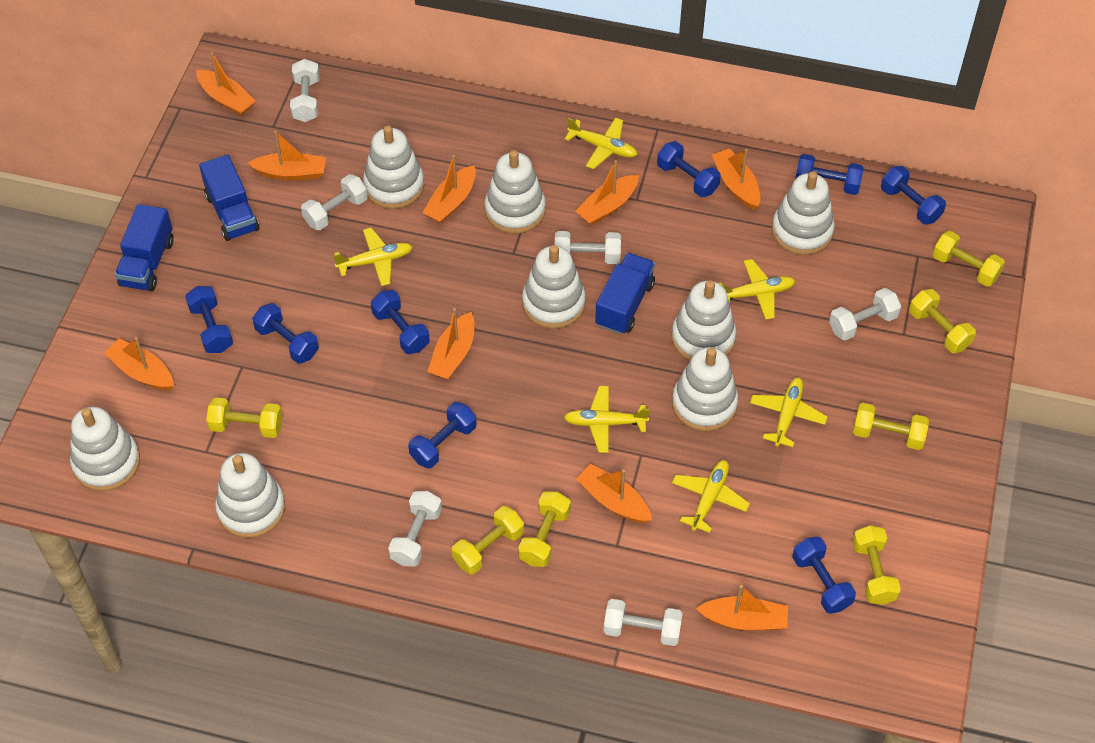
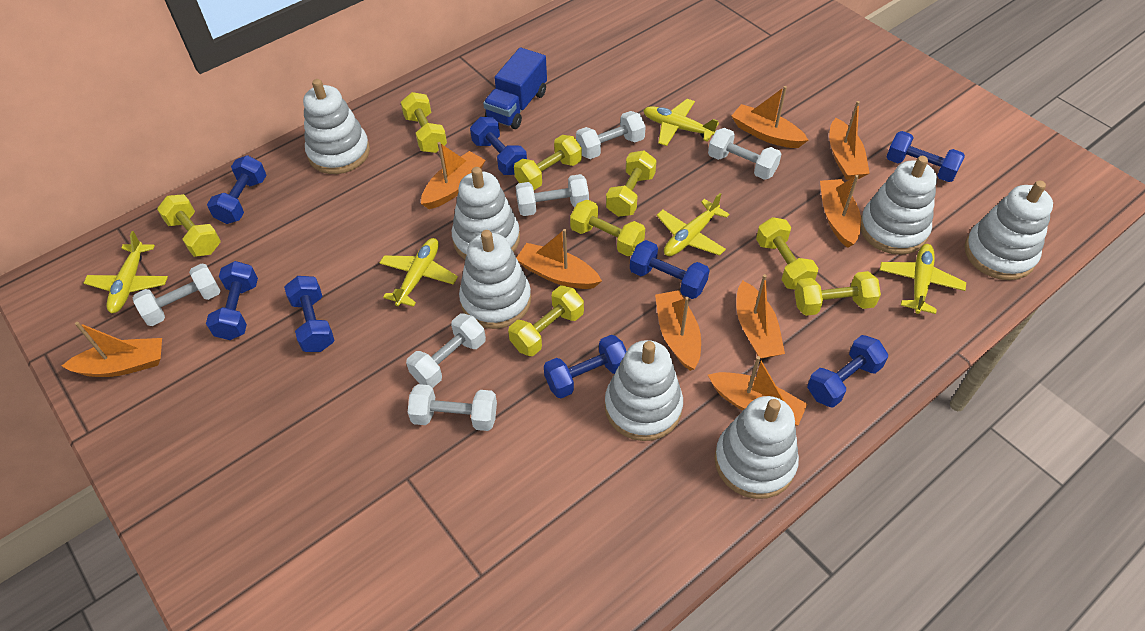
blue truck: [115,204,174,291] [199,154,259,241] [595,253,655,334] = 3 -> [483,47,547,129] = 1
white stacking toy: [70,407,140,492] [215,453,285,538] [363,125,424,209] [484,150,546,234] [522,245,586,329] [672,280,736,361] [672,347,739,431] [772,171,835,255] = 8 -> [303,79,370,174] [452,167,520,259] [459,230,531,329] [605,340,683,441] [714,396,799,499] [861,156,937,255] [964,180,1053,280] = 7
yellow dumbbell: [206,397,283,438] [452,506,524,574] [518,491,571,567] [852,525,901,605] [853,403,929,450] [909,289,976,353] [933,231,1005,287] = 7 -> [157,194,221,257] [401,92,447,153] [508,286,584,356] [514,135,582,190] [570,200,645,256] [606,150,656,217] [756,217,818,289] [795,271,881,316] = 8
yellow plane: [333,227,413,286] [564,386,650,453] [565,118,638,169] [672,460,750,533] [719,259,795,320] [750,377,828,447] = 6 -> [84,231,168,313] [380,238,458,307] [643,99,719,146] [656,193,729,256] [880,244,966,314] = 5

